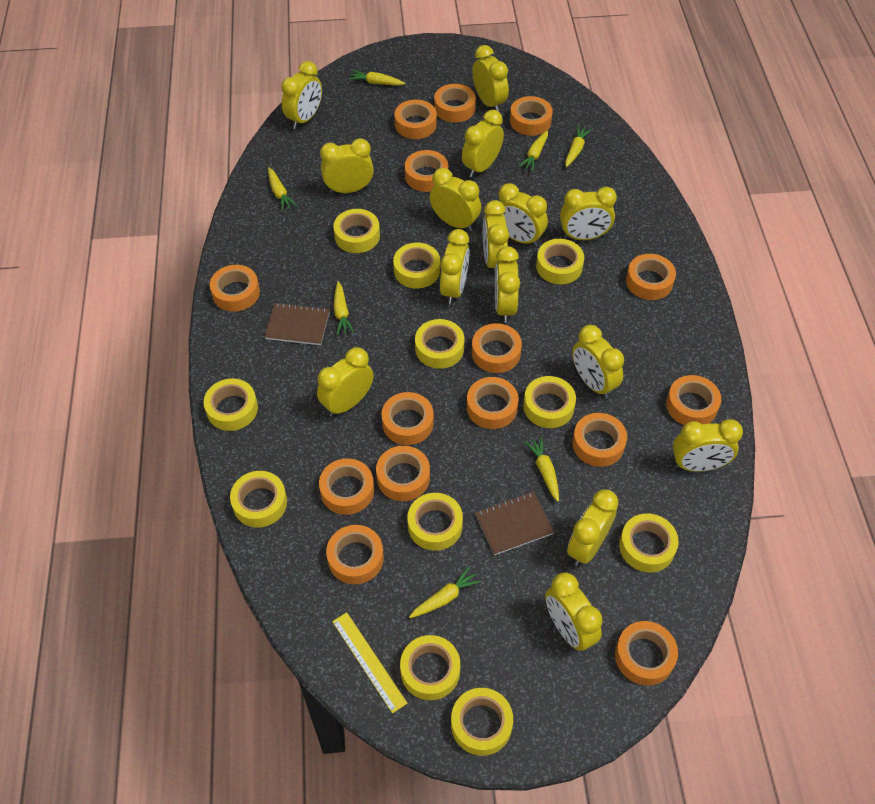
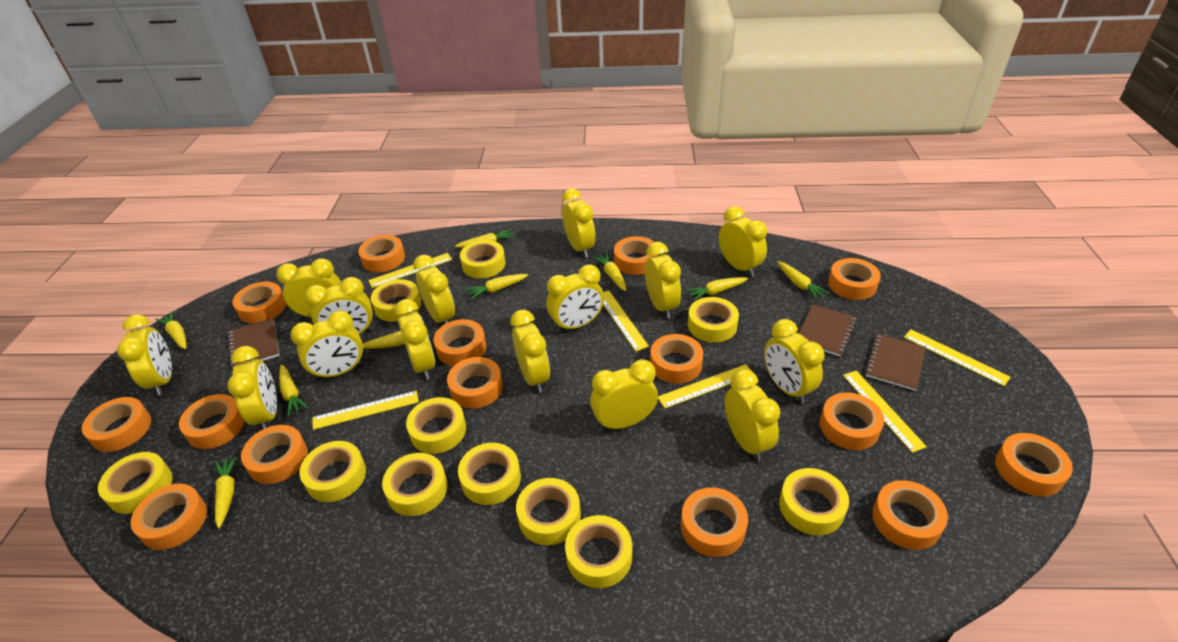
brown notebook: [264,303,330,345] [475,492,554,555] = 2 -> [228,318,280,369] [799,304,857,357] [865,334,926,391] = 3
yellow carrot: [268,168,297,211] [334,281,354,335] [348,70,405,85] [409,567,481,618] [519,131,548,172] [524,436,559,502] [565,126,592,167] = 7 -> [155,311,187,349] [215,456,237,528] [279,365,308,416] [363,325,430,349] [455,229,515,248] [466,274,528,300] [593,252,626,291] [686,277,748,301] [778,261,829,300] = 9
yellow ruler: [332,612,407,714] = 1 -> [312,391,419,430] [368,253,452,288] [603,291,649,351] [658,364,751,408] [843,371,927,453] [904,329,1011,386] = 6

